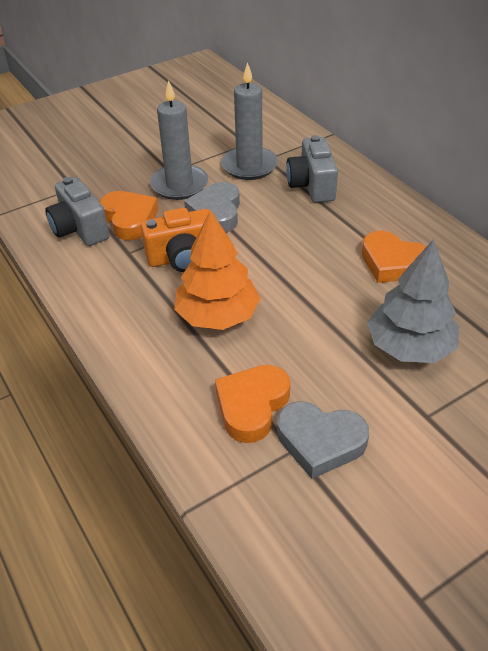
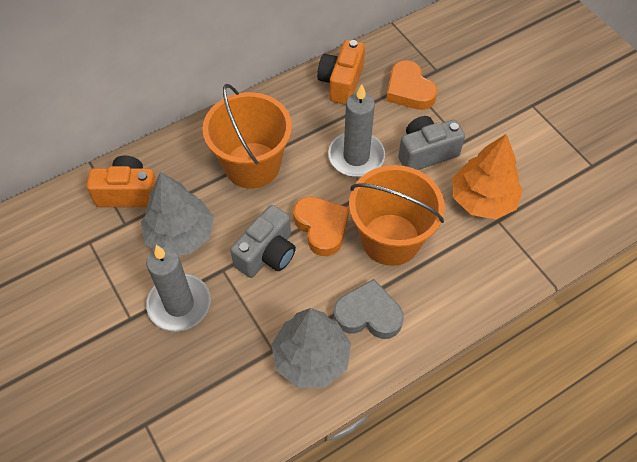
grey heart: [184,182,240,233] [277,402,369,479] = 2 -> [334,279,404,339] = 1
grey tree: [368,239,459,363] = 1 -> [141,172,214,255] [271,308,351,388] = 2
orange bucket: none = 0 -> [202,84,292,189] [349,165,445,266] = 2
orange camera: [141,208,209,272] = 1 -> [87,156,156,207] [317,40,365,105] = 2
orange heart: [100,191,159,240] [215,365,290,443] [362,231,427,283] = 3 -> [293,197,349,256] [386,60,437,110] = 2

